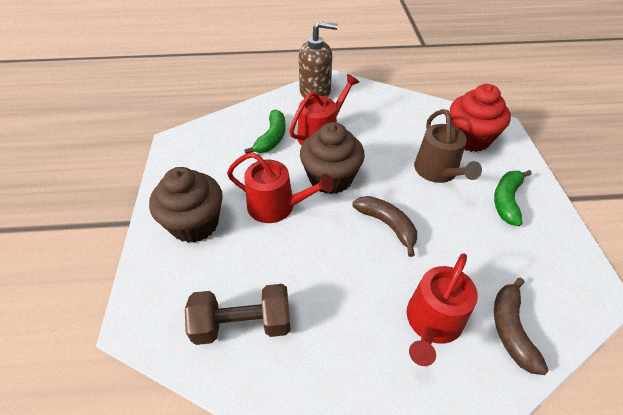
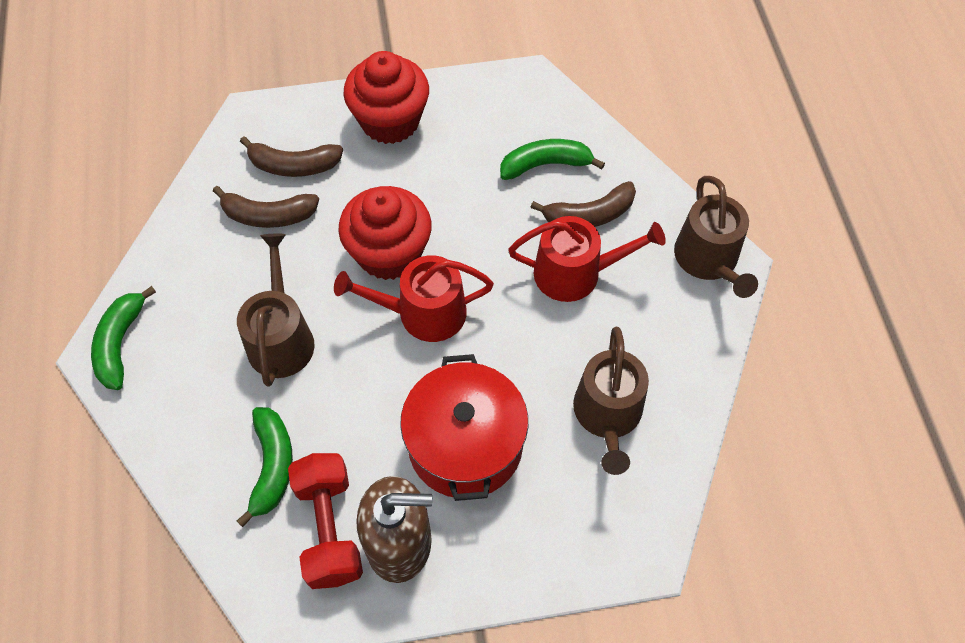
brown banana: [352,196,417,257] [494,278,548,375] = 2 -> [213,186,319,228] [240,136,343,177] [530,181,636,227] = 3
brown cupcake: [149,167,223,243] [300,122,365,194] = 2 -> none = 0
brown dumbbell: [185,284,291,345] = 1 -> none = 0
brown watering can: [414,109,482,183] = 1 -> [237,234,315,387] [573,327,649,475] [674,176,758,298] = 3
green banana: [244,110,286,154] [494,170,532,226] = 2 -> [91,286,156,390] [237,407,293,527] [500,139,605,180] = 3
red cupcake: [450,84,511,152] = 1 -> [338,186,432,280] [343,51,429,144] = 2
red dumbbell: none = 0 -> [288,453,363,589] = 1
red pot: none = 0 -> [400,354,528,501] = 1
red watering can: [227,152,334,223] [289,74,359,146] [407,253,478,366] = 3 -> [334,255,494,342] [508,216,666,302] = 2

